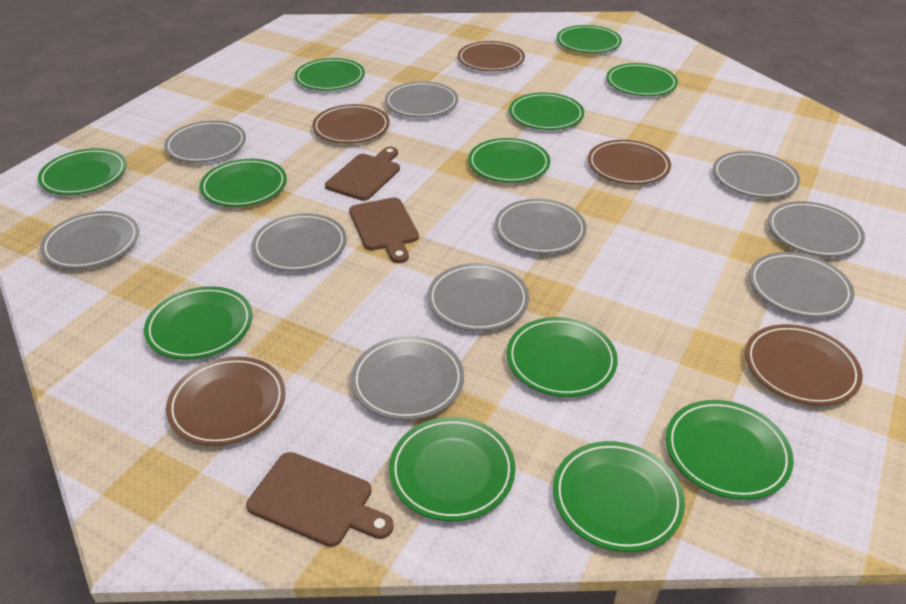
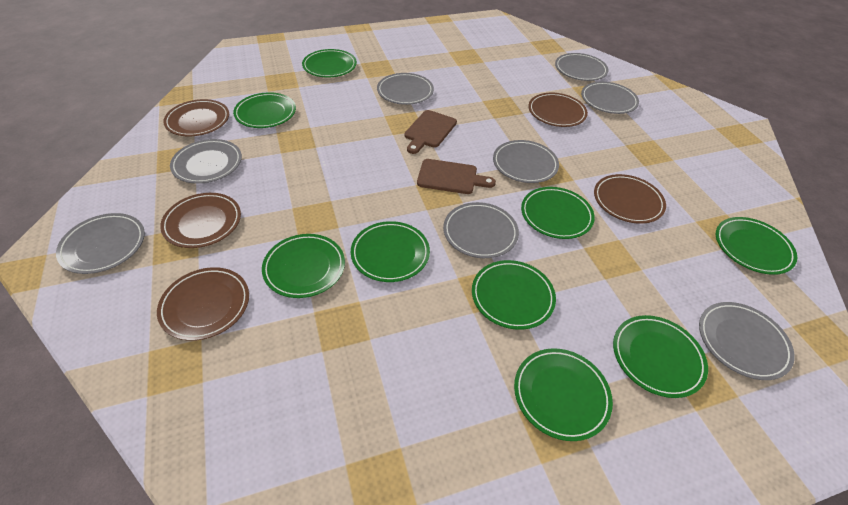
brown cutting board: [246,452,394,547] [325,147,400,201] [349,197,419,263] = 3 -> [404,110,457,154] [417,159,496,194] = 2
green plate: [38,148,127,195] [144,286,252,360] [200,159,287,207] [295,58,365,91] [389,417,515,521] [468,138,550,183] [507,317,618,397] [509,93,584,130] [553,441,685,552] [557,25,622,53] [606,63,678,96] [666,400,794,500] = 12 -> [233,92,296,128] [262,234,345,298] [302,49,357,78] [351,221,430,282] [472,260,556,330] [514,348,613,441] [521,187,595,239] [613,315,708,398] [716,217,797,275] = 9
grey plate: [40,211,139,269] [164,121,246,162] [252,213,347,272] [351,336,464,420] [385,81,458,117] [427,263,529,331] [495,199,587,254] [713,151,800,198] [749,252,854,318] [768,201,865,257] = 10 -> [56,213,145,274] [170,139,242,184] [377,73,434,105] [443,202,519,258] [493,140,559,183] [555,53,609,81] [581,82,639,114] [699,302,795,380] = 8

